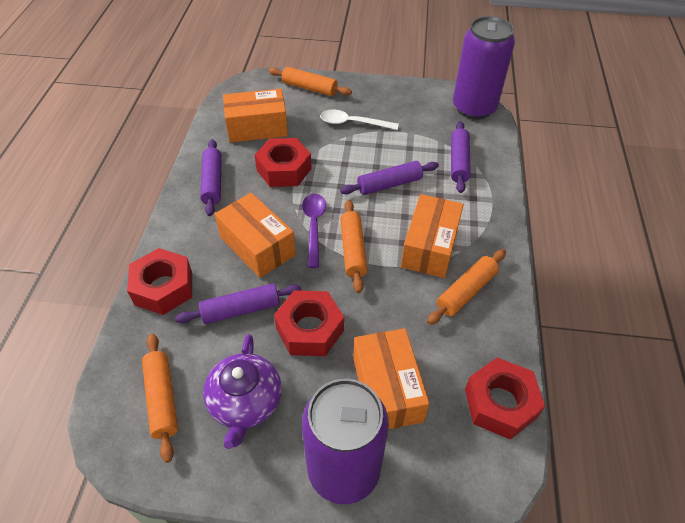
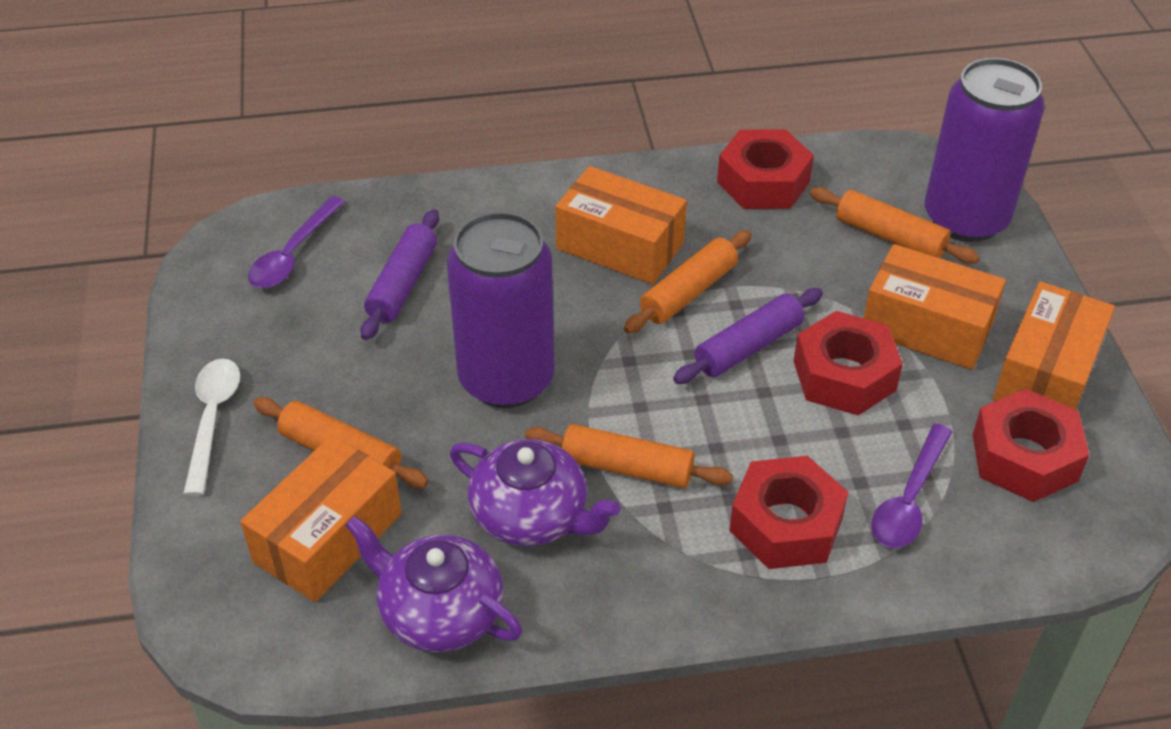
purple rolling pin: [175,283,301,324] [200,139,222,216] [340,161,439,195] [451,121,471,193] = 4 -> [361,209,439,340] [673,288,823,384] = 2
purple spoon: [302,193,326,268] = 1 -> [248,196,345,288] [872,424,953,548] = 2
purple teapot: [203,334,282,449] = 1 -> [345,516,522,652] [450,439,621,546] = 2

